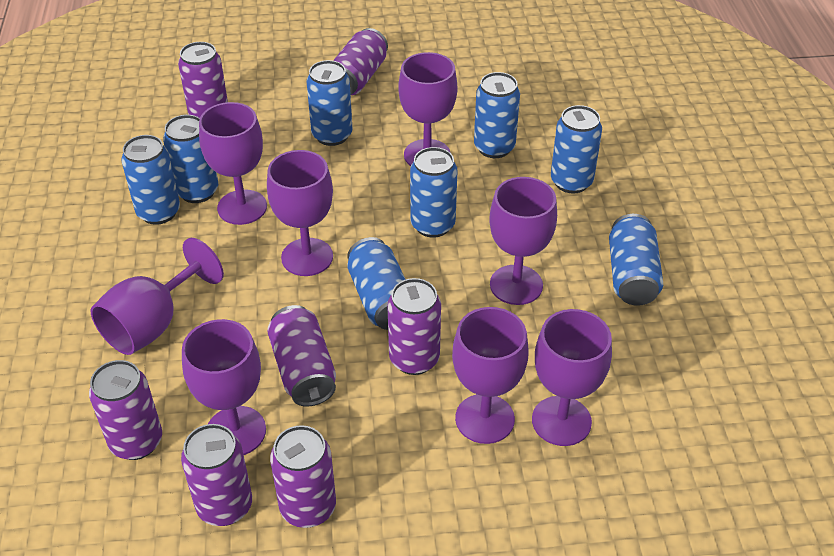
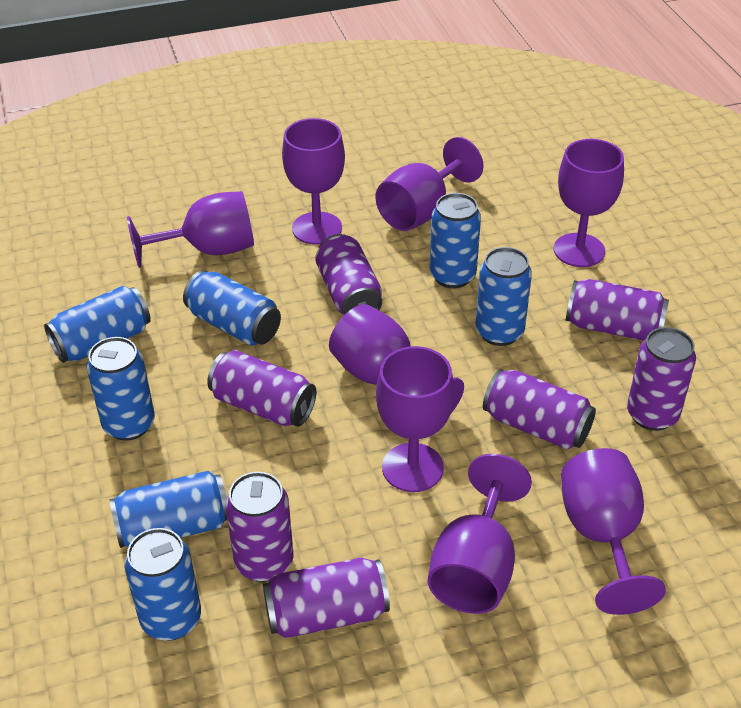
blue can: [121,135,180,225] [163,115,218,203] [306,60,352,146] [347,237,406,330] [410,147,457,238] [474,72,520,158] [551,105,602,193] [609,214,663,306] = 8 -> [44,286,151,363] [87,337,155,441] [109,471,227,548] [124,528,201,641] [183,270,281,346] [430,193,481,288] [475,247,532,346] = 7

